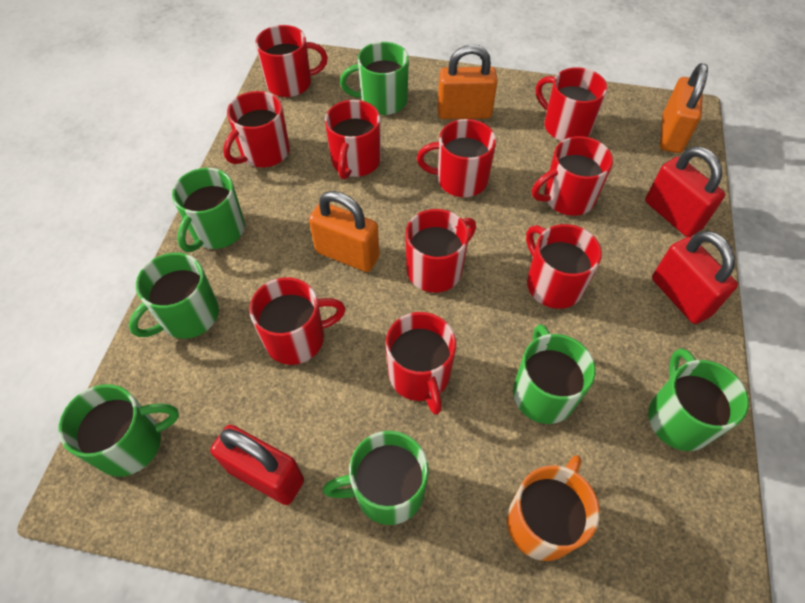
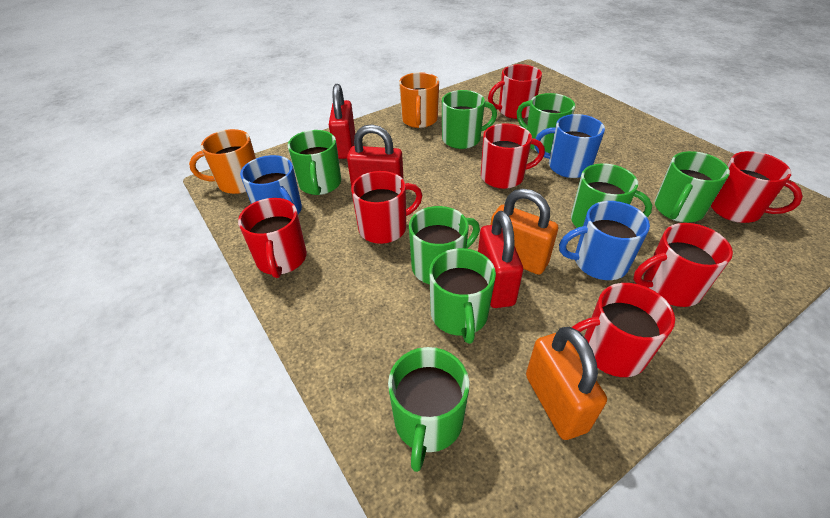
blue mug: none = 0 -> [240,155,302,214] [535,114,605,178] [559,201,650,280] = 3
green mug: [58,384,179,477] [129,253,219,339] [172,168,245,252] [323,431,429,525] [340,42,409,115] [513,324,596,424] [648,348,749,451] = 7 -> [288,130,341,195] [388,347,469,472] [409,206,480,285] [429,248,496,344] [442,90,497,149] [517,93,575,153] [571,163,652,228] [655,151,730,223] = 8
orange mug: [507,455,600,561] = 1 -> [189,129,256,194] [399,72,439,128] = 2
orange padlock: [309,191,379,272] [437,45,498,119] [660,63,708,153] = 3 -> [491,188,558,275] [526,327,607,440] = 2
red mug: [223,91,290,167] [249,277,346,365] [255,25,328,97] [325,100,381,179] [385,312,456,415] [405,209,476,293] [417,119,496,197] [526,224,602,309] [532,136,613,216] [536,67,607,141] = 10 -> [238,198,307,278] [351,171,422,244] [481,123,545,189] [488,64,542,119] [572,283,675,377] [633,223,733,307] [711,151,803,223] = 7

